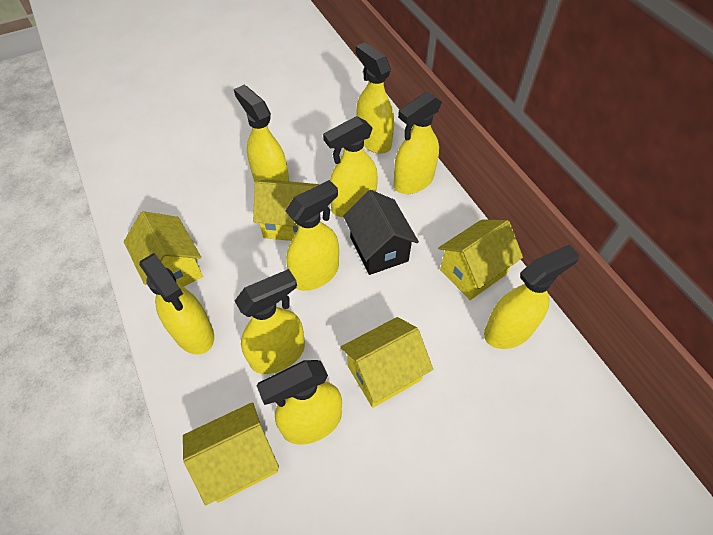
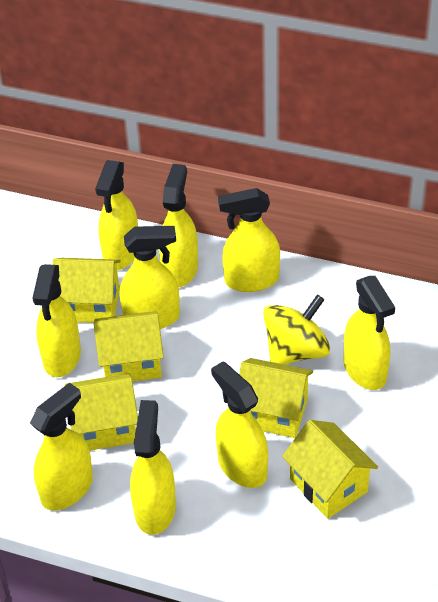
black house: [343,190,419,275] = 1 -> none = 0
yellow spinning top: none = 0 -> [263,295,330,365] = 1

